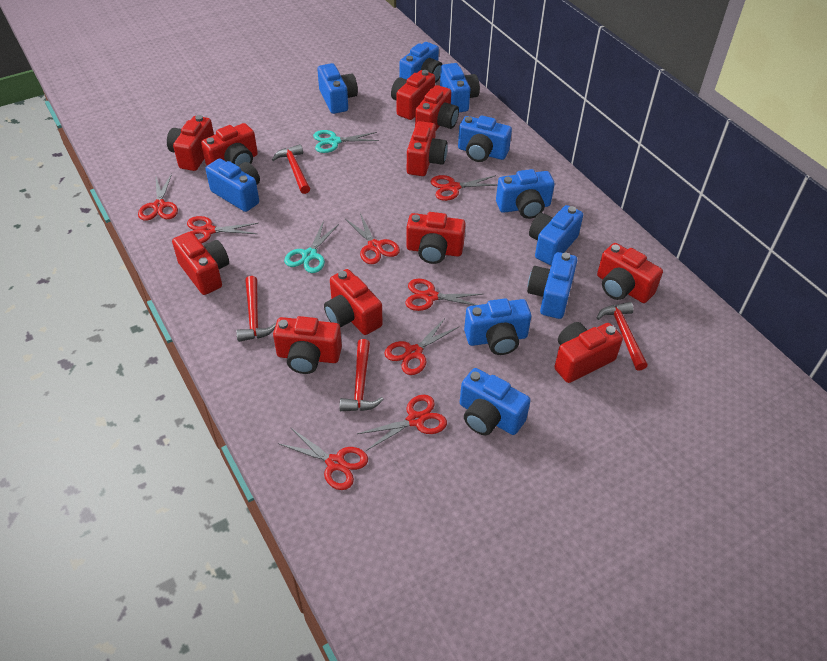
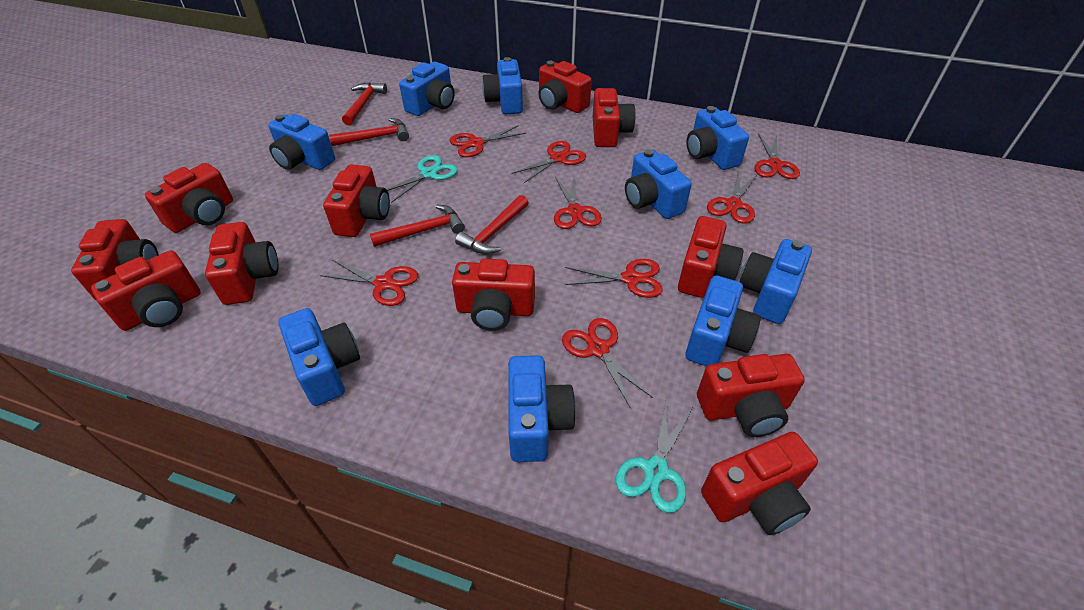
blue camera: [206,158,260,212] [317,63,358,114] [400,42,443,83] [440,63,480,112] [458,116,512,162] [460,368,531,435] [464,299,531,355] [496,169,555,219] [527,252,577,319] [529,205,583,265] = 10 -> [268,114,335,170] [278,308,360,406] [399,62,455,116] [482,57,523,114] [508,355,576,462] [625,149,692,219] [685,275,761,366] [686,106,749,170] [739,239,812,324] = 9

